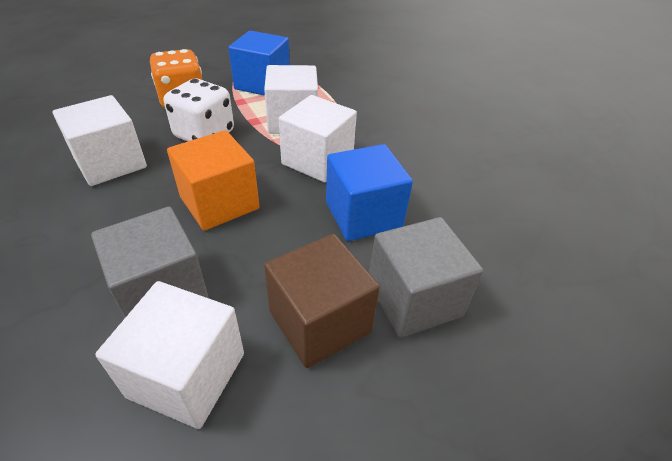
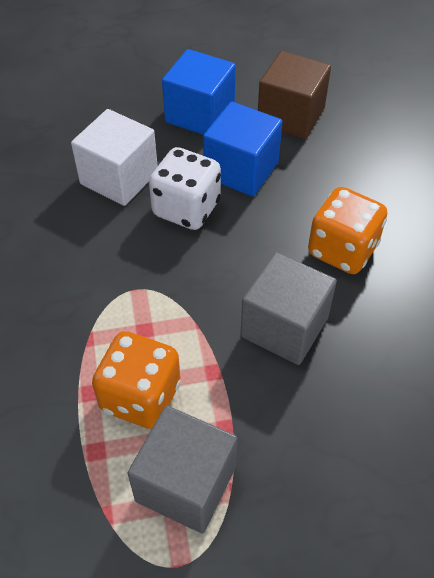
orange cube: [167,130,260,231] = 1 -> none = 0
orange dice: [150,49,202,108] = 1 -> [92,331,181,429] [308,187,387,274] = 2
white cube: [52,95,147,186] [95,281,244,429] [264,65,318,134] [279,95,357,182] = 4 -> [71,109,158,206] = 1

